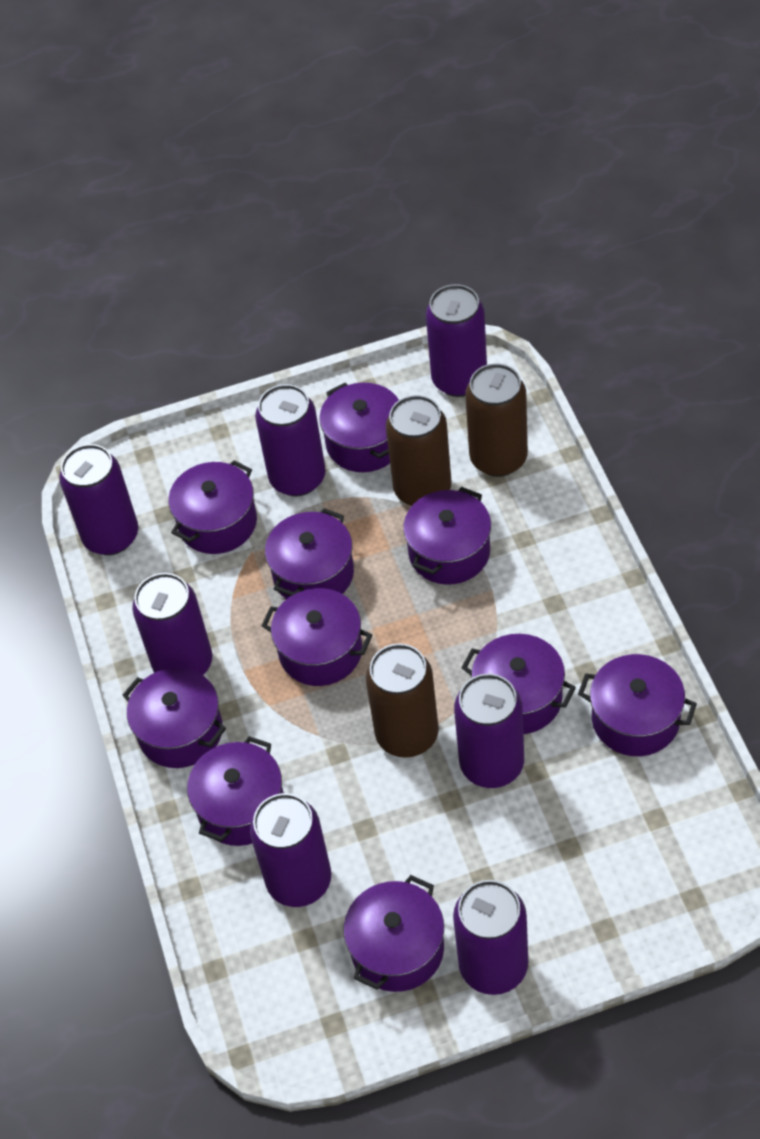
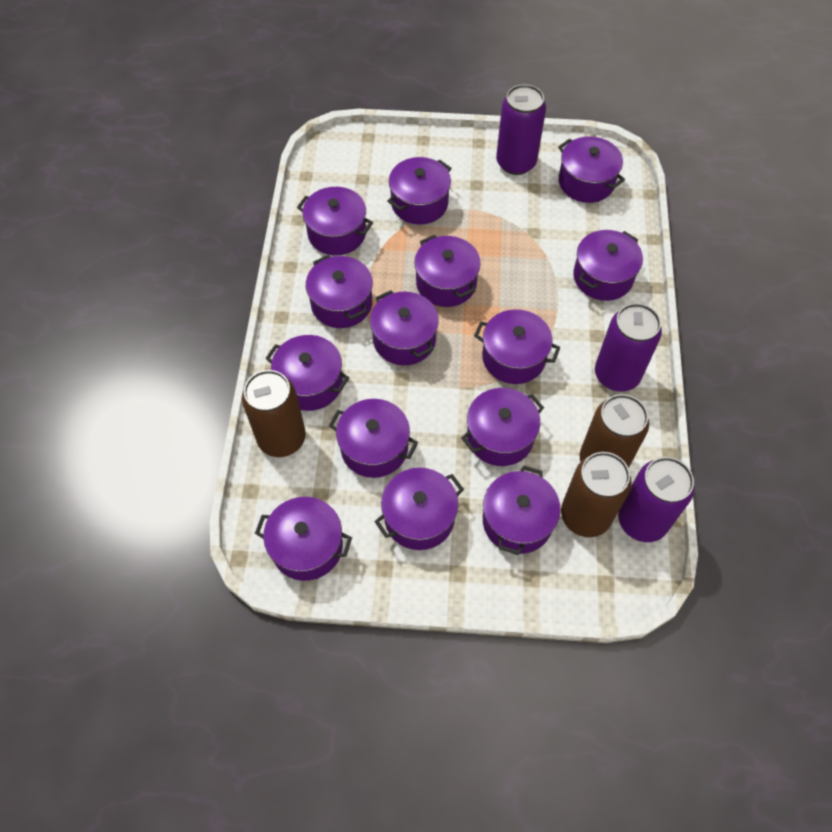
purple can: [59,444,138,555] [132,573,212,675] [250,793,331,907] [255,384,326,496] [426,284,487,397] [453,880,528,995] [454,674,524,788] = 7 -> [496,84,546,175] [595,303,662,392] [618,457,695,542] = 3
purple pot: [123,668,226,768] [168,460,257,554] [187,736,284,846] [261,588,372,686] [265,508,354,599] [319,383,399,472] [344,875,444,992] [403,487,491,585] [461,634,576,734] [578,654,697,756] = 10 -> [255,497,352,581] [266,335,349,411] [297,187,373,255] [306,255,373,328] [329,399,418,478] [370,290,439,365] [375,468,464,550] [387,157,451,225] [414,235,481,307] [461,388,544,466] [474,309,560,384] [483,465,561,555] [558,136,625,203] [573,230,643,301] = 14

